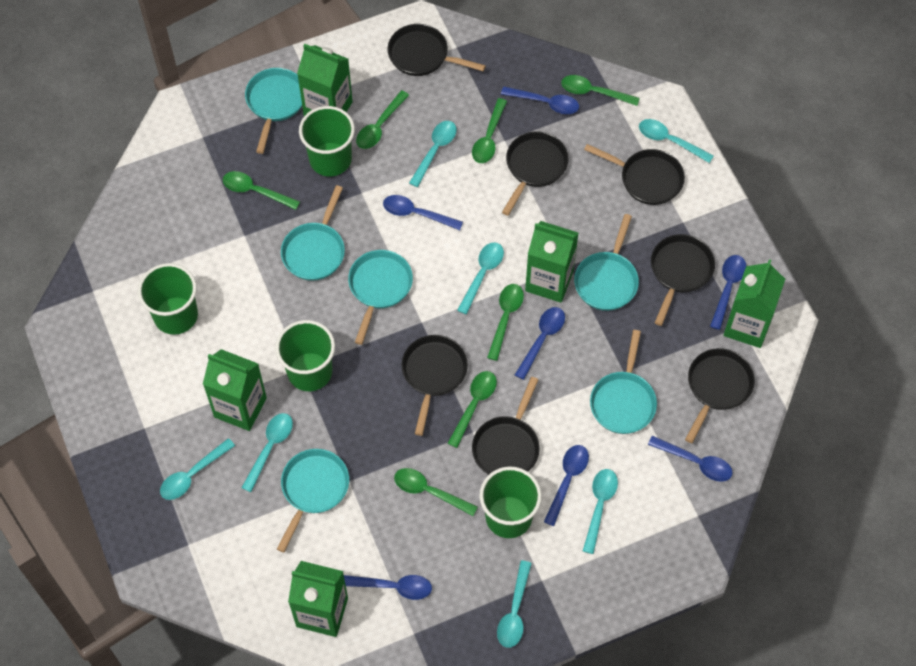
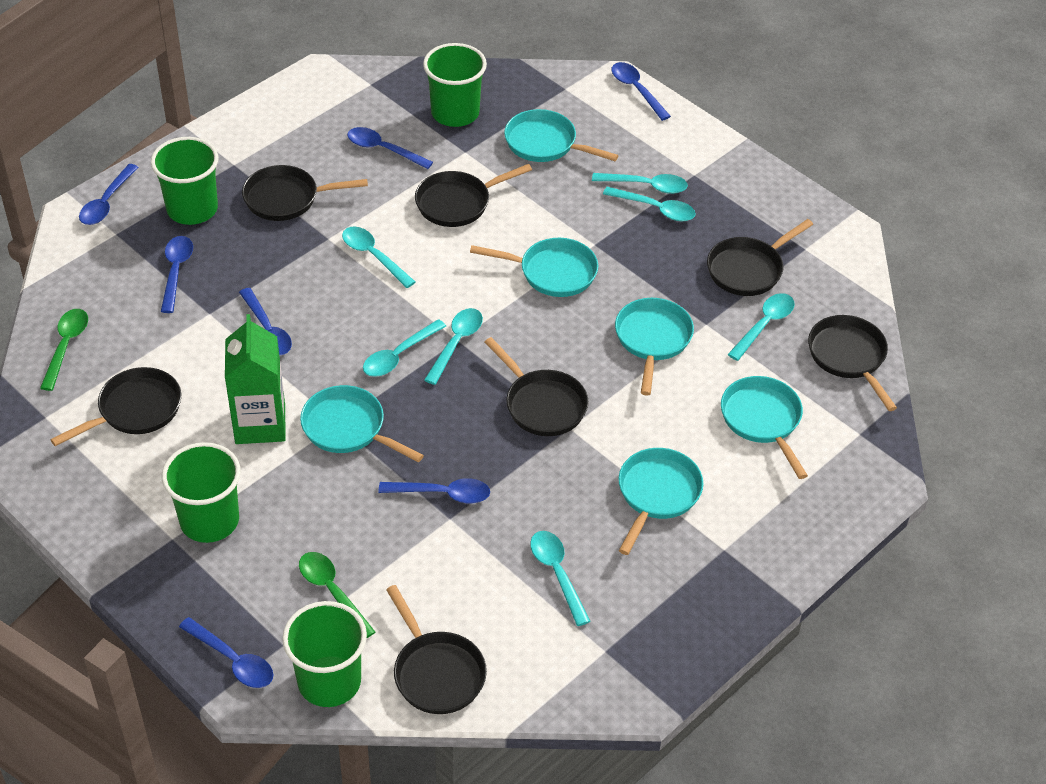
green carton: [203,349,267,431] [288,561,348,637] [297,44,353,116] [525,221,579,303] [724,259,785,348] = 5 -> [225,314,286,444] = 1
green spoon: [223,171,300,210] [356,90,409,149] [394,468,478,516] [448,371,497,448] [472,98,507,163] [487,284,524,361] [561,75,640,106] = 7 -> [40,309,88,391] [299,552,375,639] = 2

